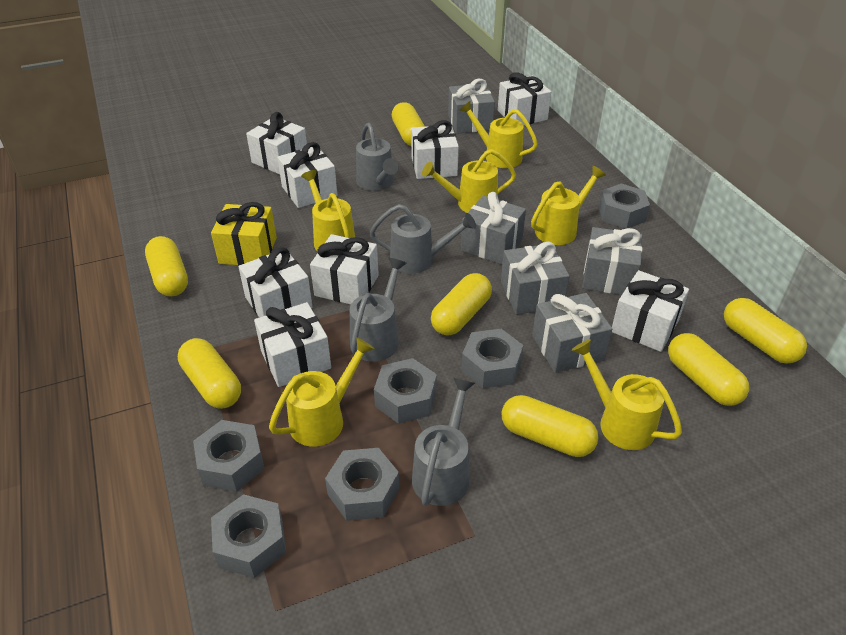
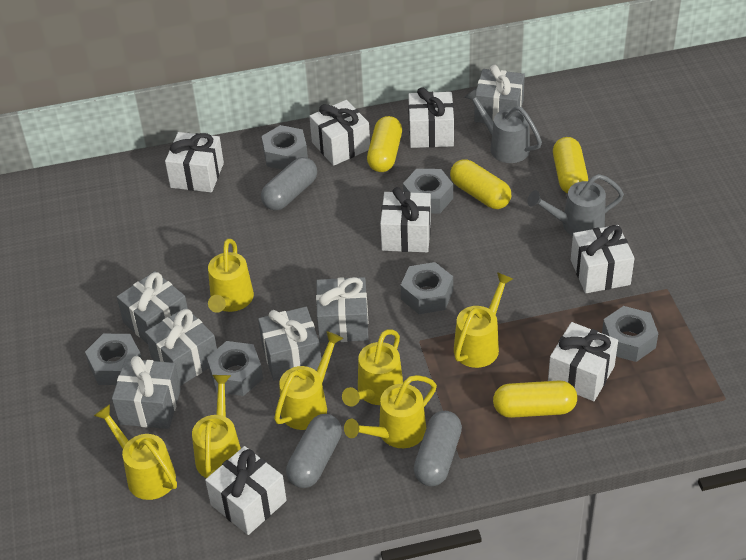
grey capsule: none = 0 -> [261,157,317,210] [286,414,342,488] [414,411,462,486] = 3
grey gift: [448,79,495,134] [461,192,526,265] [501,242,570,315] [532,293,612,373] [582,227,642,295] = 5 -> [112,356,181,429] [117,271,188,344] [145,307,217,386] [258,307,321,381] [316,277,368,343] [474,65,525,123] = 6
grey watering can: [350,258,407,362] [356,123,399,191] [370,204,476,274] [412,378,475,506] = 4 -> [464,88,542,163] [527,174,624,236] = 2
white gift: [238,247,312,318] [246,112,307,174] [254,302,331,387] [277,142,337,208] [310,234,379,304] [411,120,459,179] [498,72,551,126] [612,270,689,352] = 8 -> [165,132,224,192] [205,446,287,535] [309,100,370,166] [380,187,431,252] [408,87,454,148] [548,322,618,401] [571,225,635,293] = 7
yellow capsule: [145,236,188,297] [178,338,241,409] [392,102,425,146] [431,273,492,335] [501,395,598,457] [668,333,749,406] [724,298,807,364] = 7 -> [367,116,402,172] [450,159,511,209] [493,381,577,418] [553,137,588,194] = 4
yellow gift: [211,202,277,265] = 1 -> none = 0
yellow watering can: [269,337,375,447] [301,170,355,251] [422,149,516,213] [460,101,538,168] [531,166,606,245] [572,339,682,450] = 6 -> [94,404,177,500] [192,375,241,478] [208,239,254,313] [274,331,343,430] [342,329,403,406] [344,375,437,448] [454,272,513,368] = 7

